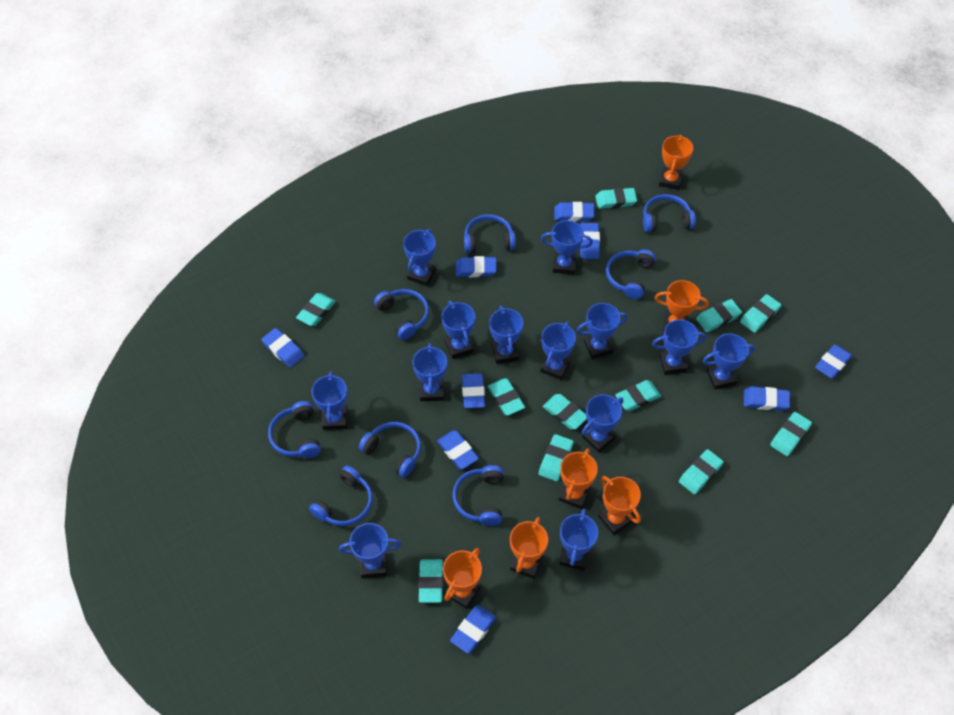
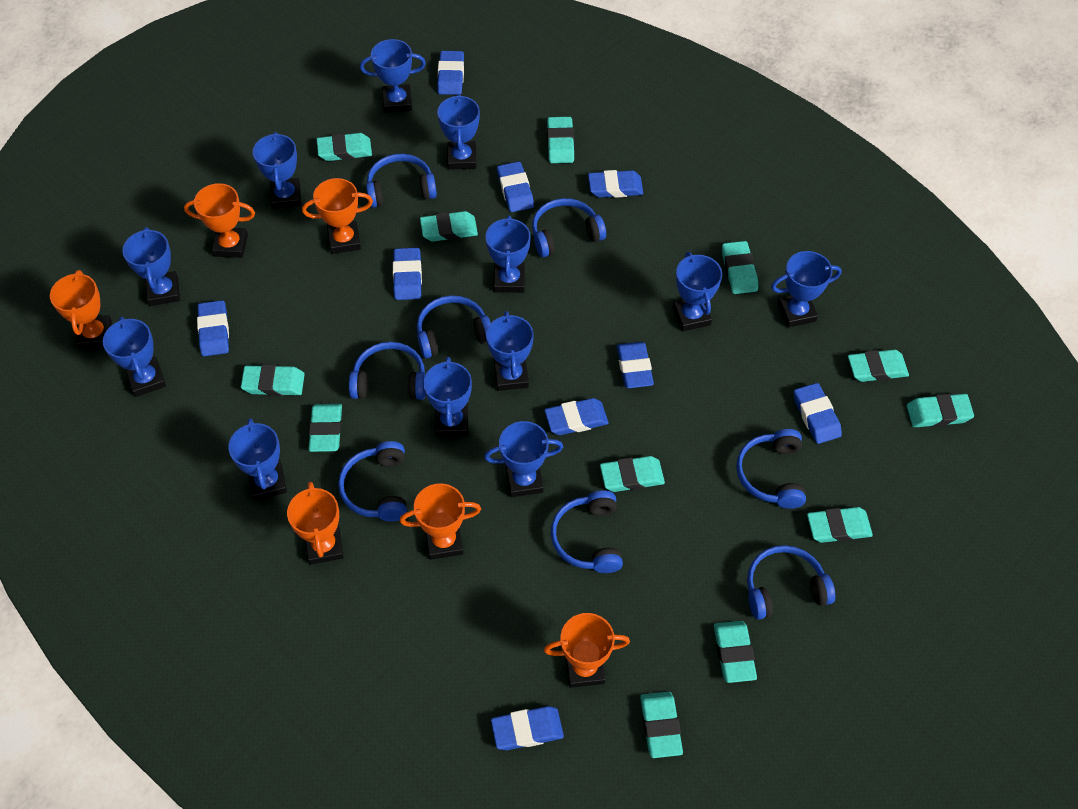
blue trophy: [311,371,348,430] [339,523,401,578] [403,229,436,286] [412,343,447,401] [442,301,475,359] [489,306,523,364] [540,322,576,380] [541,220,593,275] [559,509,598,571] [577,303,628,359] [582,394,623,453] [652,320,706,375] [703,333,755,390] = 13 -> [103,316,166,397] [122,227,180,306] [228,418,287,500] [253,132,301,209] [360,39,426,113] [423,357,472,437] [437,94,480,170] [484,421,563,497] [485,215,531,293] [486,311,534,391] [673,252,722,331] [771,251,841,328] = 12
turquoise eraser: [296,293,336,326] [418,559,443,603] [488,378,525,416] [539,434,574,482] [543,394,587,429] [595,188,637,209] [615,380,661,411] [679,449,724,495] [696,299,742,332] [740,294,781,333] [770,412,812,456] = 11 -> [241,364,305,396] [309,404,342,452] [317,133,372,161] [420,211,478,242] [547,117,574,163] [600,456,665,492] [640,692,683,758] [714,621,757,683] [722,241,758,294] [807,507,873,543] [848,350,909,382] [907,394,974,427] = 12

